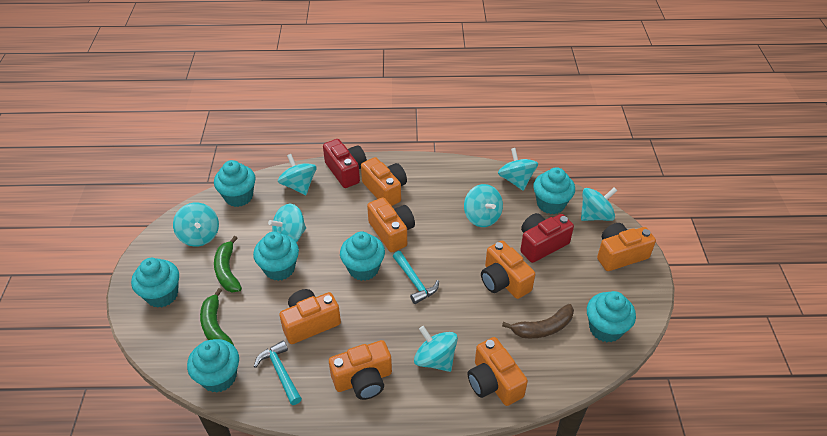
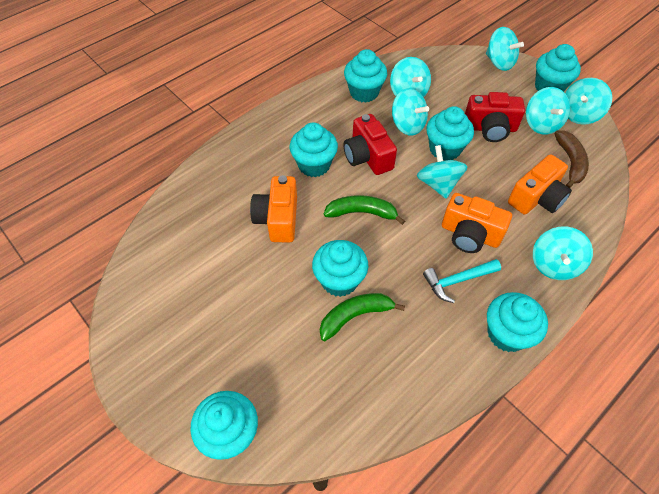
orange camera: [279,289,341,344] [329,340,392,400] [361,157,407,206] [367,197,415,252] [468,337,528,406] [481,241,535,299] [597,223,656,271] = 7 -> [250,175,297,242] [442,193,512,253] [508,154,572,214] = 3
turquoise hammer: [254,340,302,405] [393,251,439,304] = 2 -> [423,259,501,303] = 1

